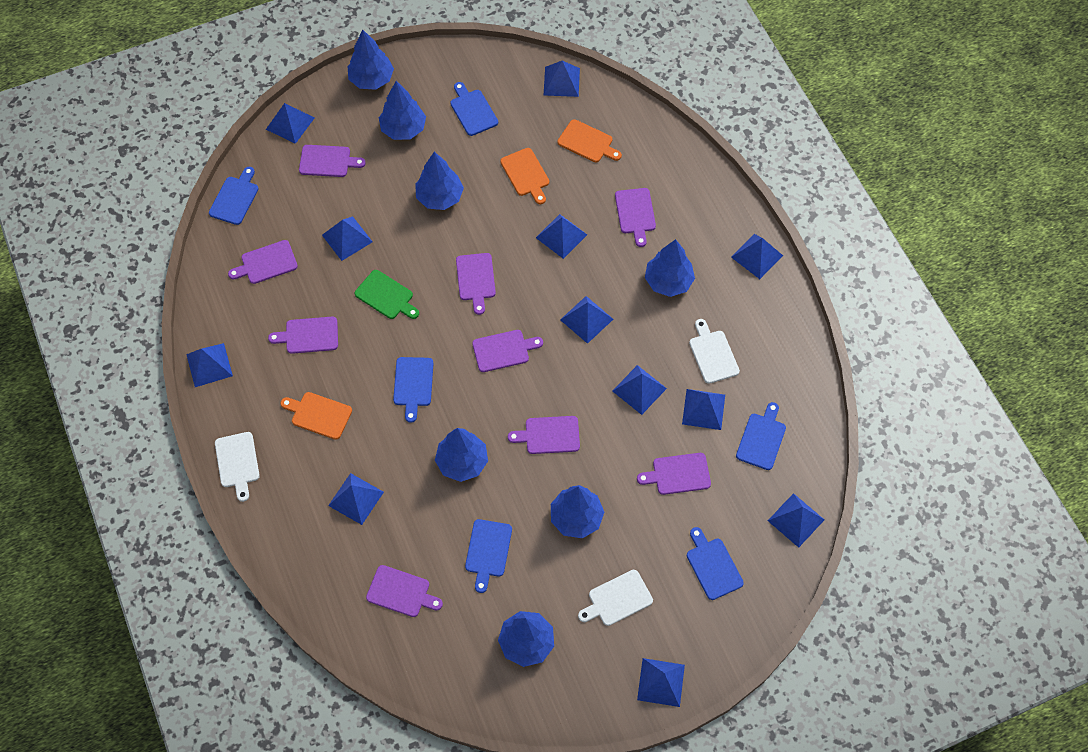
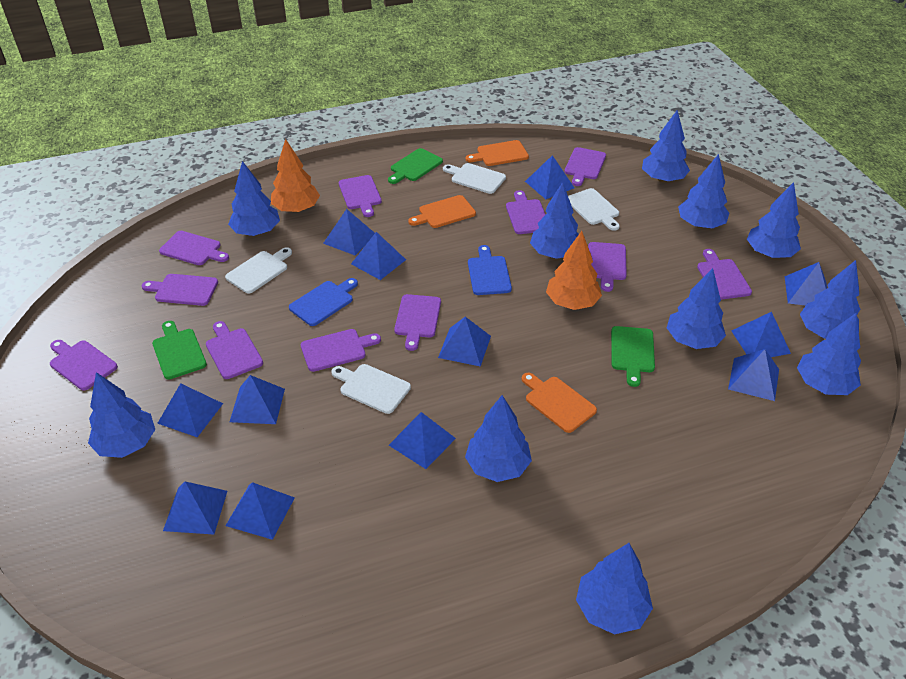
blue cutting board: [209,167,258,225] [393,357,434,423] [450,82,498,136] [465,519,512,593] [687,527,744,600] [736,402,786,470] = 6 -> [289,278,358,326] [468,245,512,295] = 2
blue tree: [348,30,394,90] [379,81,426,140] [415,152,464,210] [435,428,488,482] [498,611,554,667] [551,485,604,538] [645,239,695,297] = 7 -> [88,372,155,458] [228,161,280,236] [465,395,532,482] [530,182,579,259] [576,543,653,634] [642,110,690,182] [667,268,726,349] [678,154,729,228] [747,182,801,258] [797,312,861,395] [800,260,860,339] = 11
green cutting board: [355,270,419,319] = 1 -> [152,321,207,380] [388,148,443,184] [611,326,655,387] = 3
orange tree: none = 0 -> [271,139,320,213] [546,231,602,310] = 2
purple cutting board: [228,240,298,284] [268,317,338,354] [299,145,366,177] [366,565,443,617] [456,253,496,315] [472,330,543,372] [508,416,580,454] [615,188,656,247] [637,453,711,495] = 9 -> [50,340,118,391] [142,274,218,306] [159,231,229,265] [206,321,263,379] [301,329,381,372] [339,175,382,217] [394,294,441,351] [506,190,546,234] [565,147,606,186] [588,242,627,292] [697,249,752,300] = 11
white cutting board: [215,432,260,502] [578,570,653,626] [689,319,740,384] = 3 -> [225,247,292,293] [331,364,411,414] [443,163,506,194] [568,188,620,231] = 4

